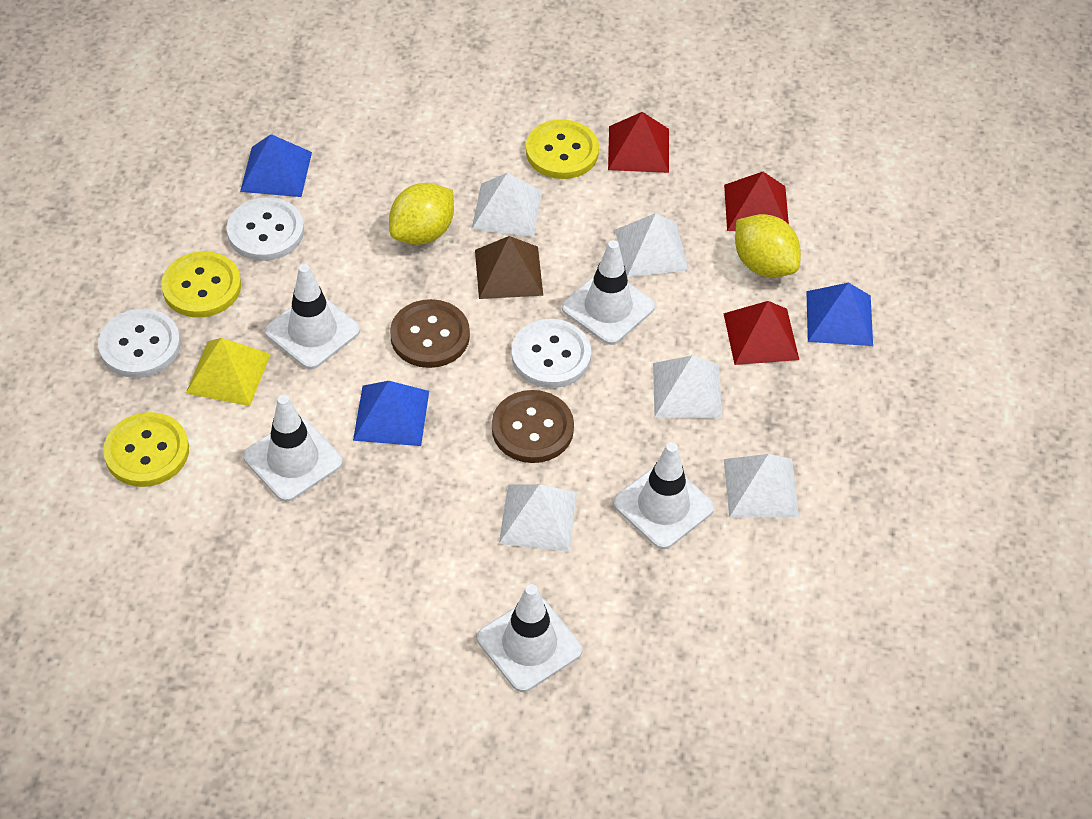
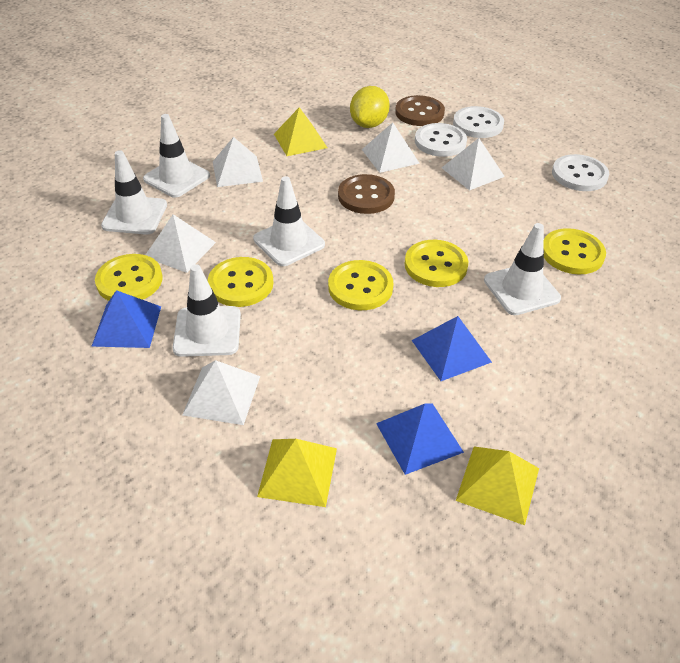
brown pyramid: [475,236,543,299] = 1 -> none = 0
red pyramid: [608,112,669,173] [723,301,799,365] [724,172,789,231] = 3 -> none = 0
yellow button: [103,412,189,487] [161,251,241,318] [526,119,599,179] = 3 -> [95,254,163,301] [208,257,274,307] [328,260,394,310] [405,240,469,287] [544,228,606,274] = 5
yellow lemon: [389,183,454,245] [735,214,801,277] = 2 -> [350,86,390,128] = 1
yellow pyramid: [186,338,271,406] = 1 -> [257,439,337,507] [274,107,328,156] [456,446,539,525] = 3

